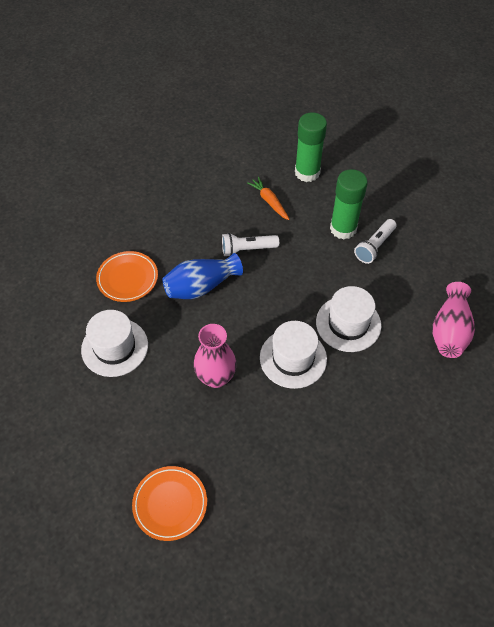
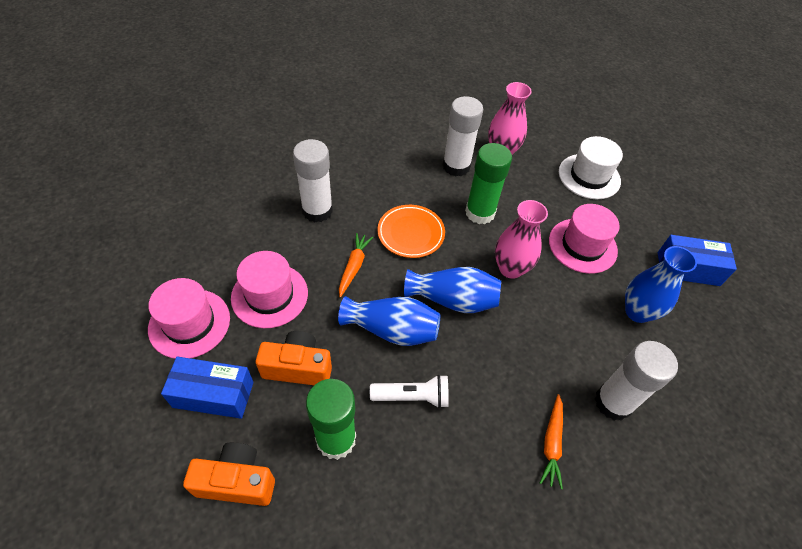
blue box: none = 0 -> [161,356,254,419] [658,235,737,286] = 2
blue vase: [163,253,243,299] = 1 -> [338,296,440,346] [404,267,501,313] [625,246,697,323] = 3
orange camera: none = 0 -> [183,442,275,506] [256,331,332,385] = 2
orange carrot: [247,177,290,220] = 1 -> [339,233,373,297] [540,394,563,489] = 2
orange plate: [96,251,158,302] [132,466,207,541] = 2 -> [377,205,445,258] = 1
pink hat: none = 0 -> [148,278,230,359] [231,251,308,328] [549,204,620,274] = 3
white flashlight: [222,233,279,256] [354,219,397,264] = 2 -> [370,375,449,409] = 1
white glue stick: none = 0 -> [293,139,333,223] [442,96,483,176] [595,341,678,421] = 3
white hat: [81,310,148,377] [260,321,327,389] [316,286,381,352] = 3 -> [559,136,623,199] = 1

